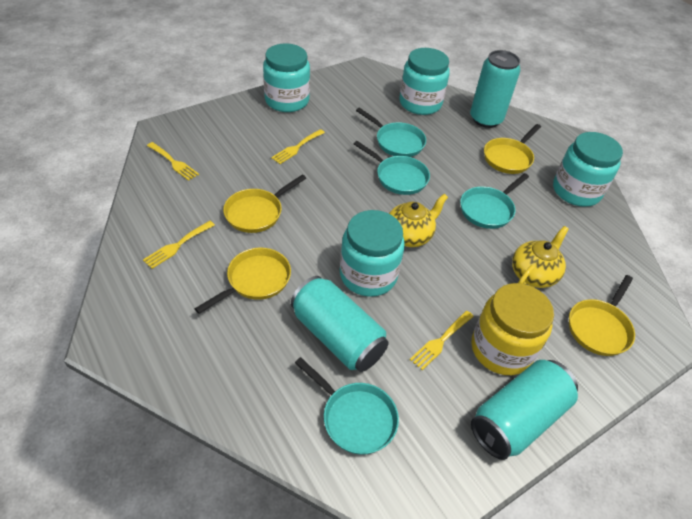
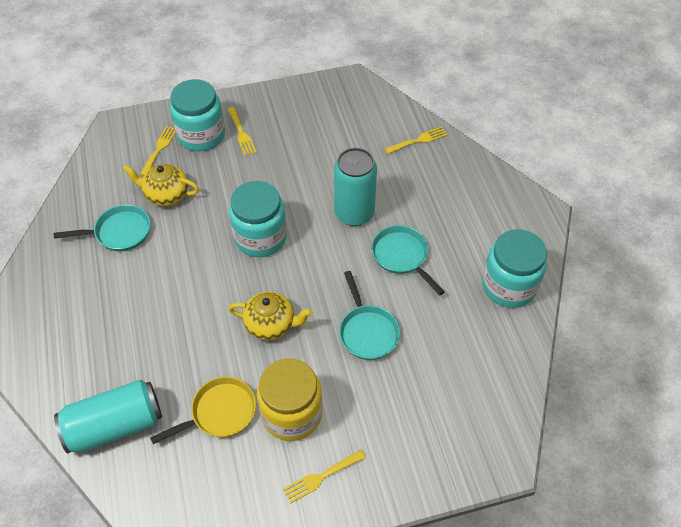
turquoise can: [291,276,389,372] [470,50,520,128] [471,360,578,460] = 3 -> [54,380,162,454] [334,148,377,226] = 2
turquoise jar: [263,43,310,112] [340,210,405,297] [399,48,450,115] [553,132,623,207] = 4 -> [170,79,225,151] [229,181,287,257] [482,229,547,308] = 3
turquoise pan: [295,357,399,455] [354,141,430,195] [356,108,426,157] [460,173,529,229] = 4 -> [54,204,150,251] [339,271,400,360] [372,225,445,296] = 3
yellow pan: [195,248,291,314] [223,175,306,233] [484,124,541,174] [569,275,635,356] = 4 -> [150,377,256,444] = 1

